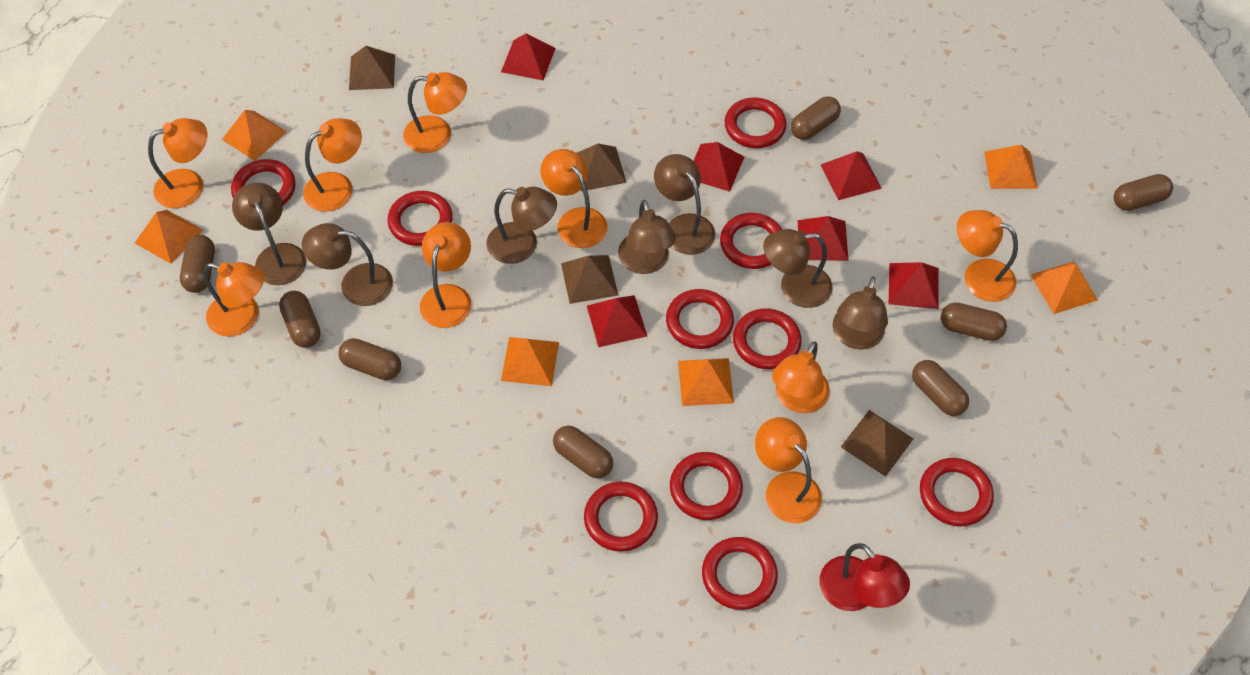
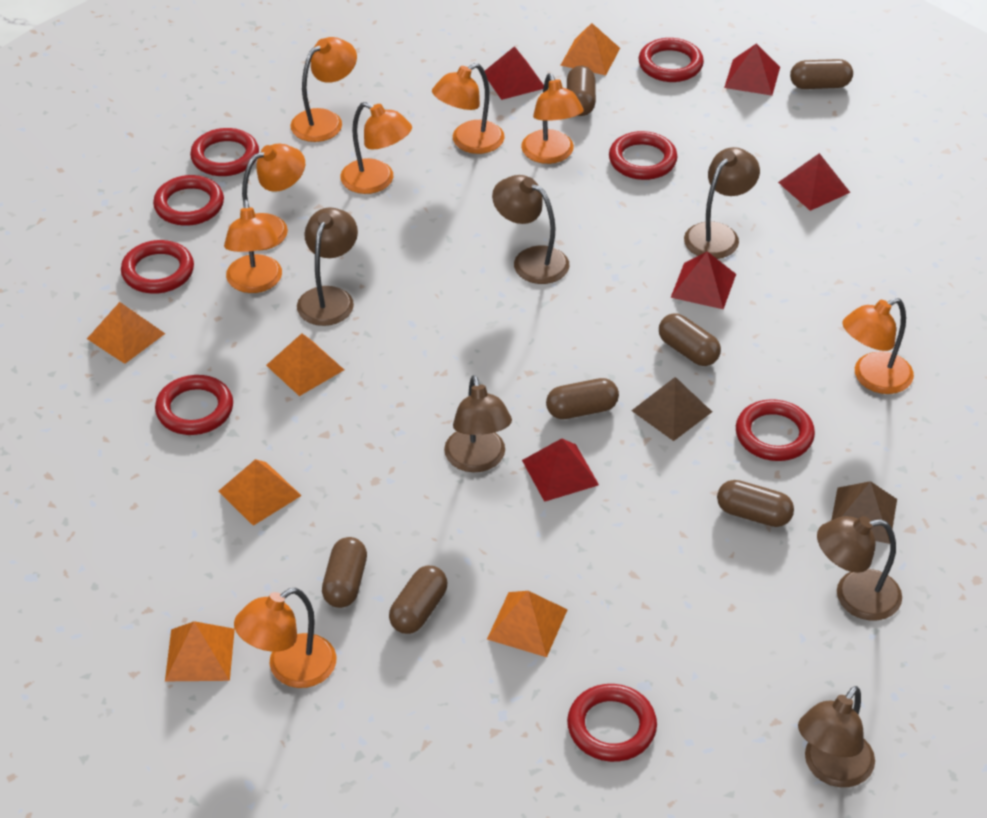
brown capsule: [180,235,215,293] [279,291,321,348] [338,338,401,380] [553,426,613,478] [791,96,841,140] [912,360,969,416] [941,302,1007,341] [1114,174,1173,211] = 8 -> [322,537,367,608] [389,566,447,634] [546,378,619,419] [567,66,596,116] [659,313,721,366] [717,480,794,527] [790,59,853,89] = 7
brown lamp: [232,182,306,285] [302,223,393,306] [486,187,557,264] [618,200,676,274] [654,154,715,255] [763,229,833,308] [832,277,888,350] = 7 -> [297,207,358,326] [444,375,512,472] [492,175,569,284] [684,147,760,259] [798,686,875,787] [817,516,902,620] = 6
brown pyramid: [349,46,395,90] [561,255,618,304] [577,144,627,191] [841,410,914,477] = 4 -> [632,377,712,441] [831,481,897,544] = 2
orange lamp: [148,118,207,208] [203,262,264,337] [303,118,362,212] [403,72,467,153] [420,222,472,328] [540,149,607,248] [755,417,822,523] [772,341,830,413] [957,210,1018,302] = 9 -> [224,199,282,293] [234,588,336,688] [242,143,305,250] [290,37,357,142] [340,102,412,194] [432,63,505,154] [521,73,584,164] [843,298,914,394] = 8
red lamp: [820,543,910,611] = 1 -> none = 0
red pyramid: [501,34,556,80] [587,295,647,347] [693,142,744,192] [798,216,849,261] [821,151,882,200] [889,262,939,309] = 6 -> [485,46,544,100] [522,438,599,502] [671,251,736,309] [724,43,780,96] [778,153,850,211] = 5
red ring: [231,159,296,205] [388,191,453,246] [584,482,658,552] [666,289,734,349] [670,452,743,520] [702,537,778,610] [720,213,782,269] [725,98,787,148] [733,308,802,369] [920,458,994,526] = 10 -> [121,240,194,294] [153,175,224,226] [155,375,233,435] [190,128,259,176] [567,684,657,762] [609,131,678,180] [639,38,704,82] [736,399,815,461] = 8

